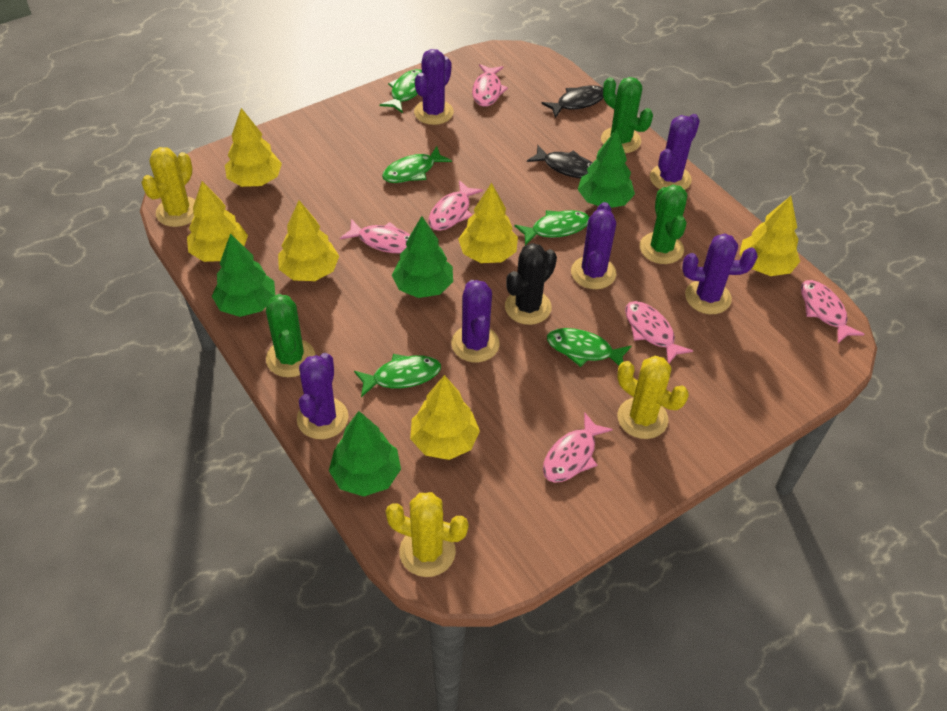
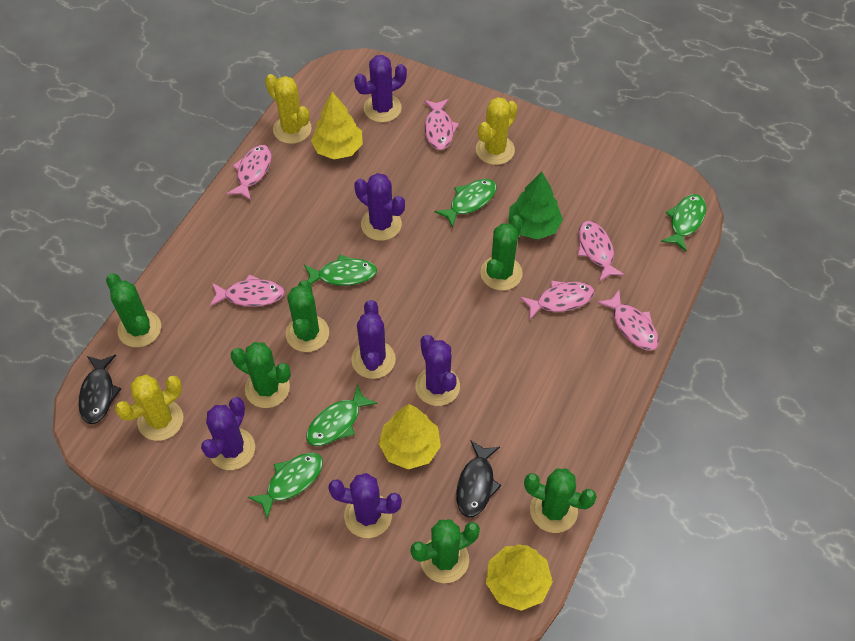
black cactus: [505,243,557,325] = 1 -> none = 0
green cactus: [266,294,315,377] [601,77,653,153] [640,185,687,264] = 3 -> [106,273,161,347] [231,342,291,408] [286,280,329,352] [410,519,480,583] [480,215,522,291] [524,469,597,533] = 6
green tree: [212,233,275,317] [329,411,401,497] [392,216,453,298] [578,129,635,208] = 4 -> [508,172,563,239] = 1
yellow tree: [187,181,248,262] [225,108,282,187] [278,200,339,281] [410,375,480,460] [458,183,518,263] [739,196,800,276] = 6 -> [311,92,363,159] [379,404,441,469] [486,544,553,611] = 3

